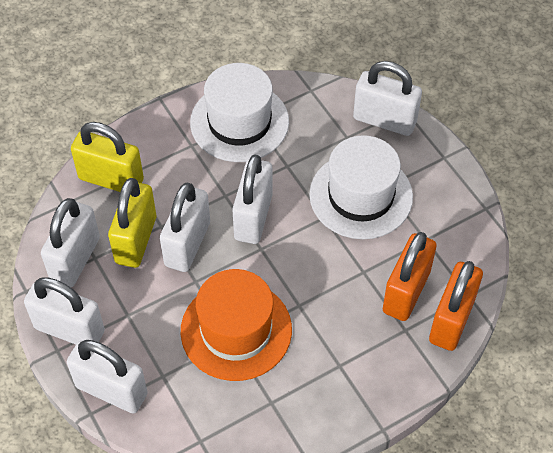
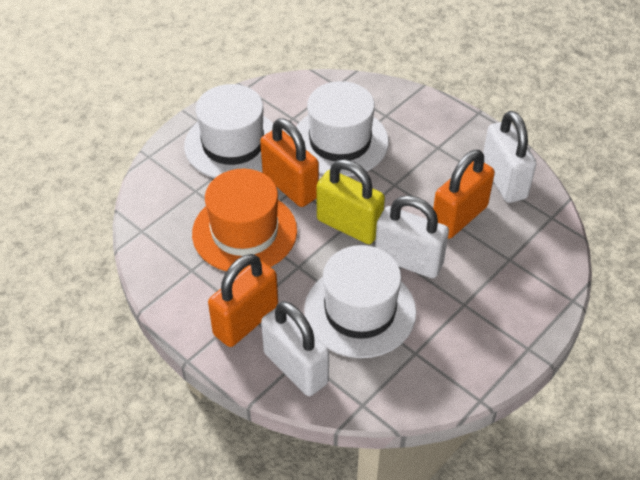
orange padlock: [383,232,437,321] [429,261,483,351] = 2 -> [208,254,278,347] [260,118,319,207] [433,150,495,239] = 3
white hat: [190,63,289,162] [309,135,413,239] = 2 -> [184,84,273,178] [296,81,389,177] [304,245,416,358] = 3
white padlock: [24,277,105,344] [41,198,100,288] [67,340,148,414] [160,183,210,272] [232,154,273,244] [353,61,422,136] = 6 -> [261,301,329,396] [375,195,449,278] [483,111,537,203] = 3
yellow padlock: [71,122,144,192] [108,178,156,268] = 2 -> [317,159,385,244] = 1

